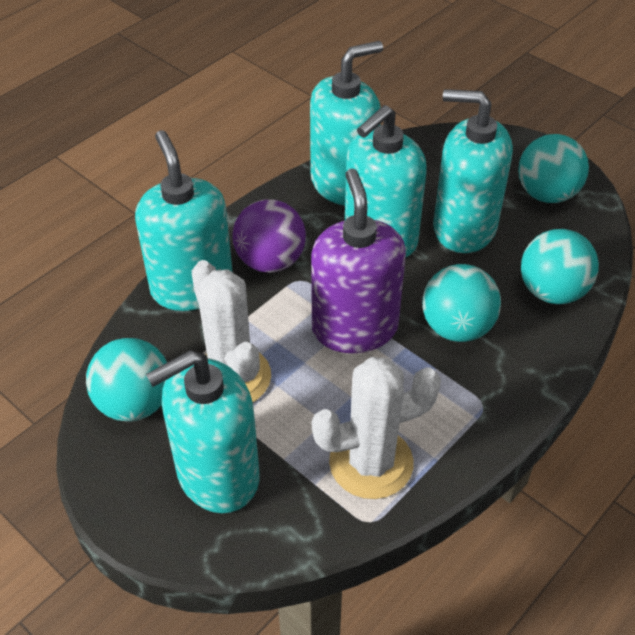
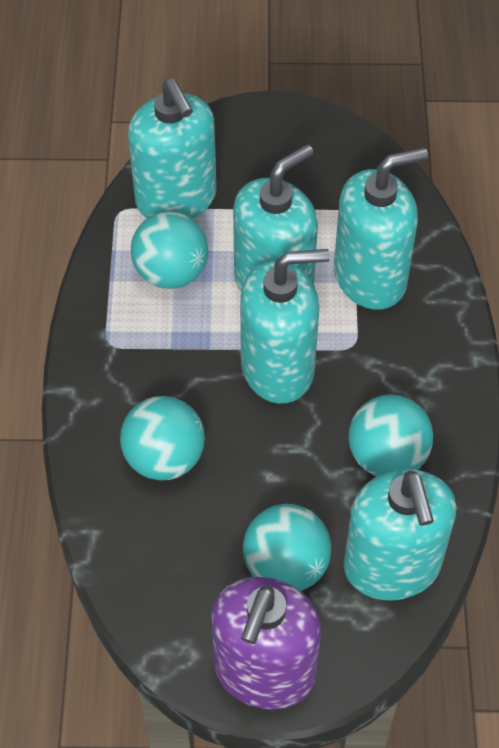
purple ball: [232,199,306,273] = 1 -> none = 0
white cactus: [191,260,271,402] [312,357,441,499] = 2 -> none = 0

